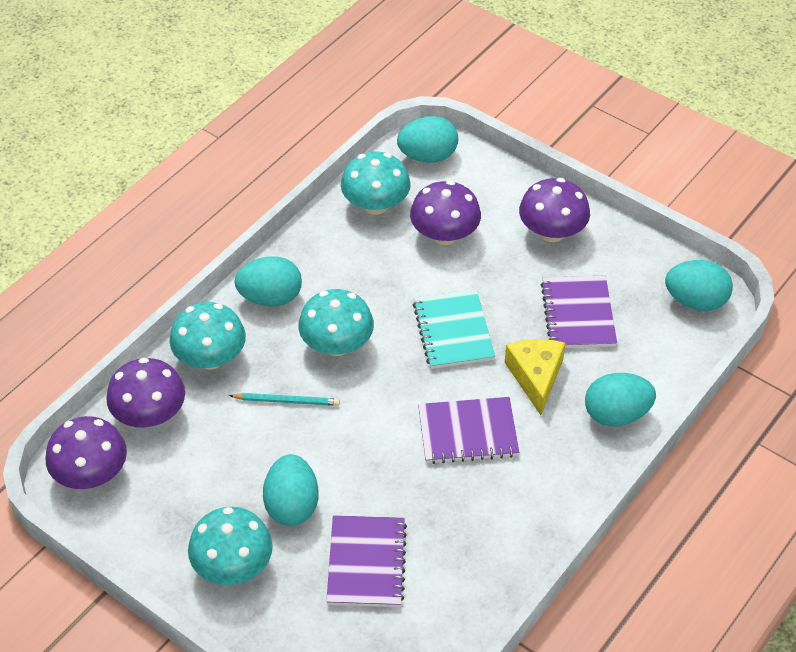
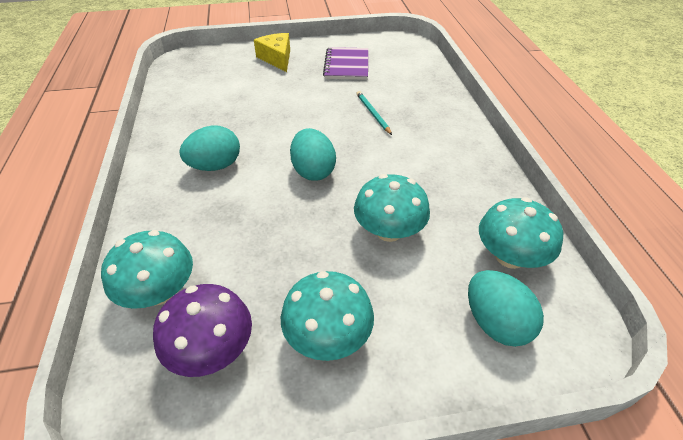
purple mushroom: [46,416,127,489] [106,358,185,428] [410,180,481,245] [519,178,590,242] = 4 -> [153,284,252,377] = 1
purple notebook: [326,515,407,607] [418,397,519,464] [541,276,617,348] = 3 -> [323,47,368,80] = 1
turquoise egg: [234,256,302,306] [263,454,318,526] [397,116,458,163] [585,373,656,426] [665,260,733,311] = 5 -> [179,125,240,171] [290,128,336,181] [468,270,544,347] = 3
turquoise notebook: [413,289,495,369] = 1 -> none = 0

